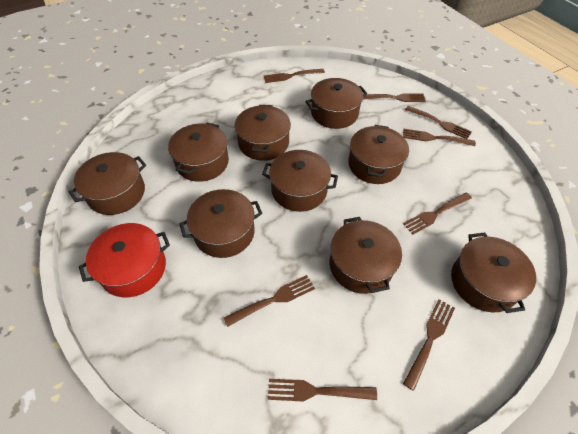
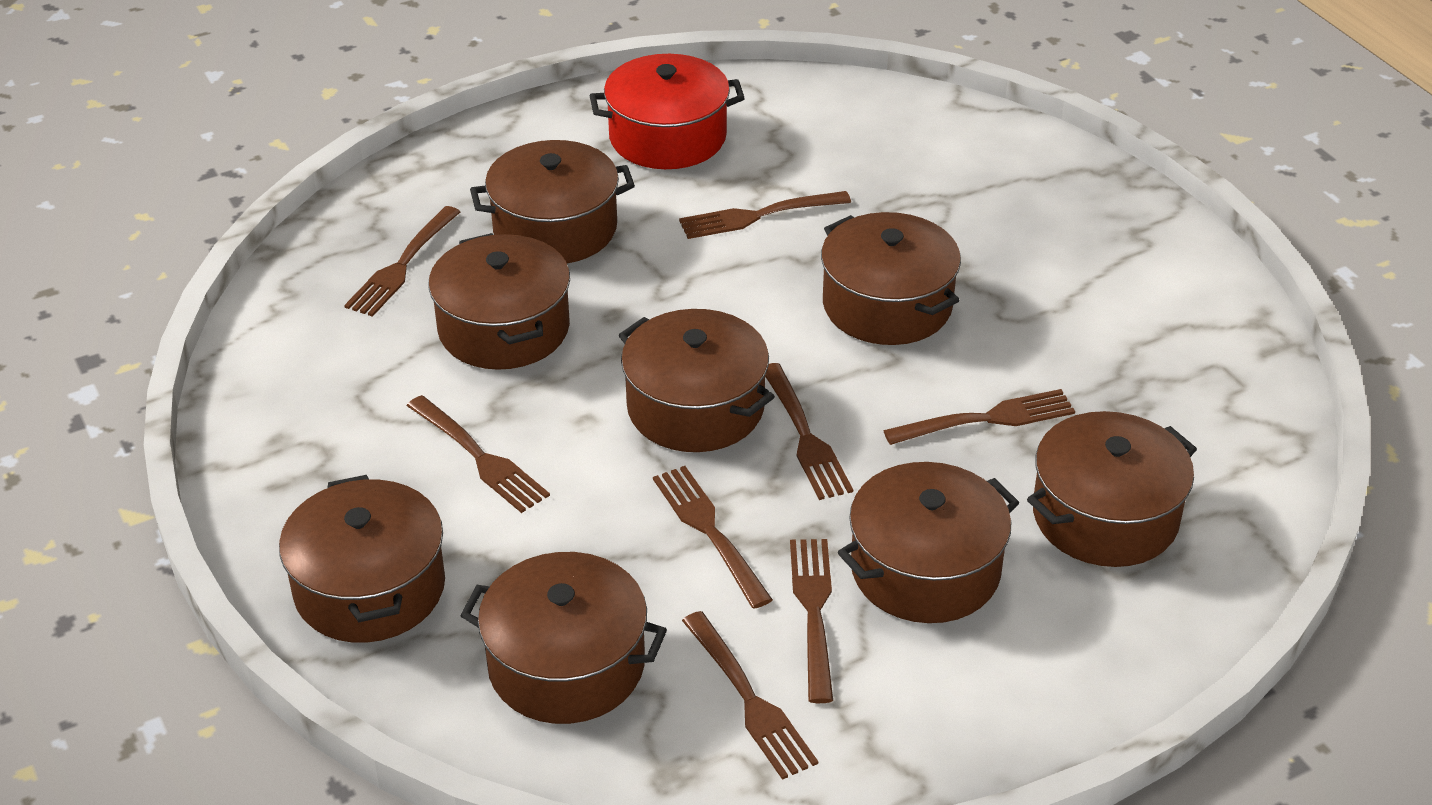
brown pot: [68,152,146,215] [168,122,229,182] [179,189,262,258] [235,105,291,161] [262,150,338,212] [305,78,367,129] [330,217,402,294] [348,125,409,184] [451,233,536,313] = 9 -> [279,475,445,643] [428,233,570,370] [460,552,667,724] [470,140,635,263] [619,309,775,452] [821,212,961,345] [838,462,1019,623] [1027,411,1197,567] = 8

